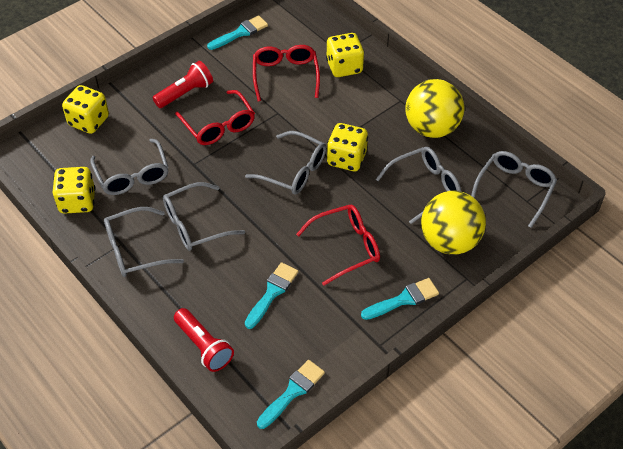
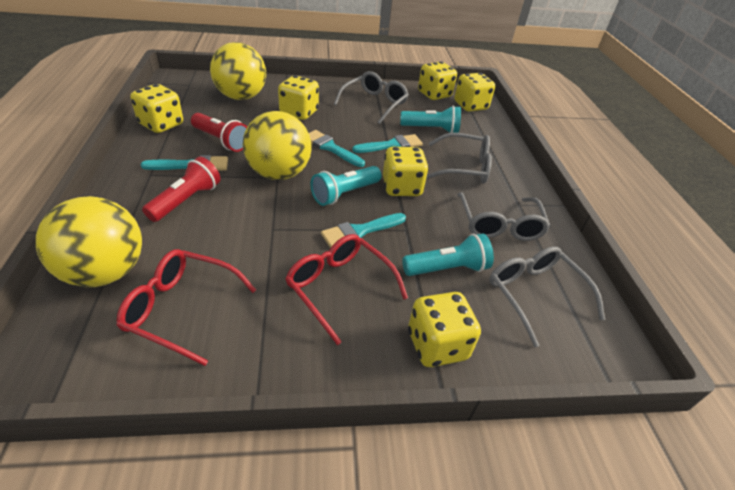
grey glasses: [90,139,169,195] [104,207,184,277] [163,182,245,251] [245,131,326,195] [376,147,461,224] [471,151,557,228] = 6 -> [334,71,409,124] [426,133,492,184] [457,192,551,241] [489,246,605,347] = 4
red glasses: [175,90,255,145] [253,45,320,102] [296,205,380,286] = 3 -> [116,249,256,366] [286,234,408,345] = 2
turquoise flashlight: none = 0 -> [311,166,381,206] [400,105,461,133] [402,233,494,276] = 3
yellow ball: [405,79,464,138] [421,191,486,255] = 2 -> [36,196,142,287] [210,42,266,100] [243,111,312,180] = 3
yellow dice: [53,167,95,214] [62,85,109,134] [326,33,364,77] [327,123,368,171] = 4 -> [130,84,183,133] [278,75,319,120] [383,147,429,196] [408,292,481,367] [418,61,457,100] [454,73,495,112] = 6

